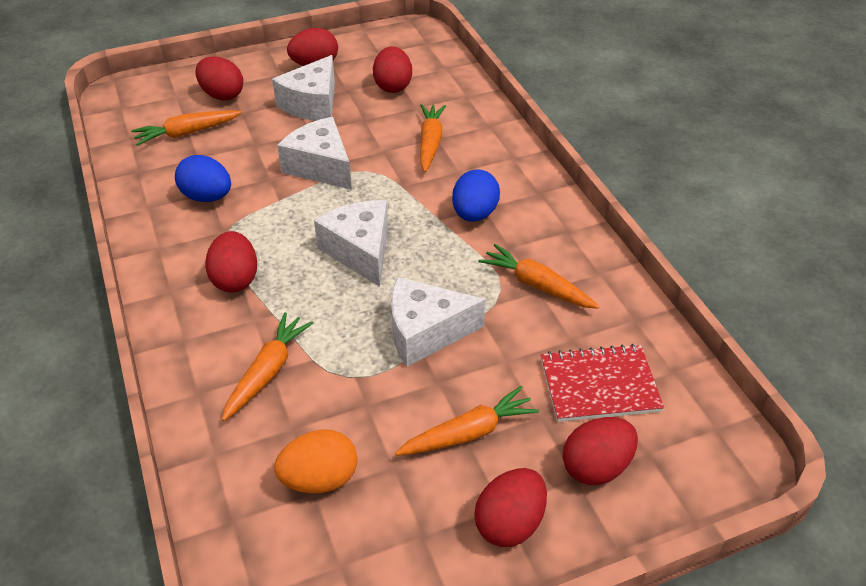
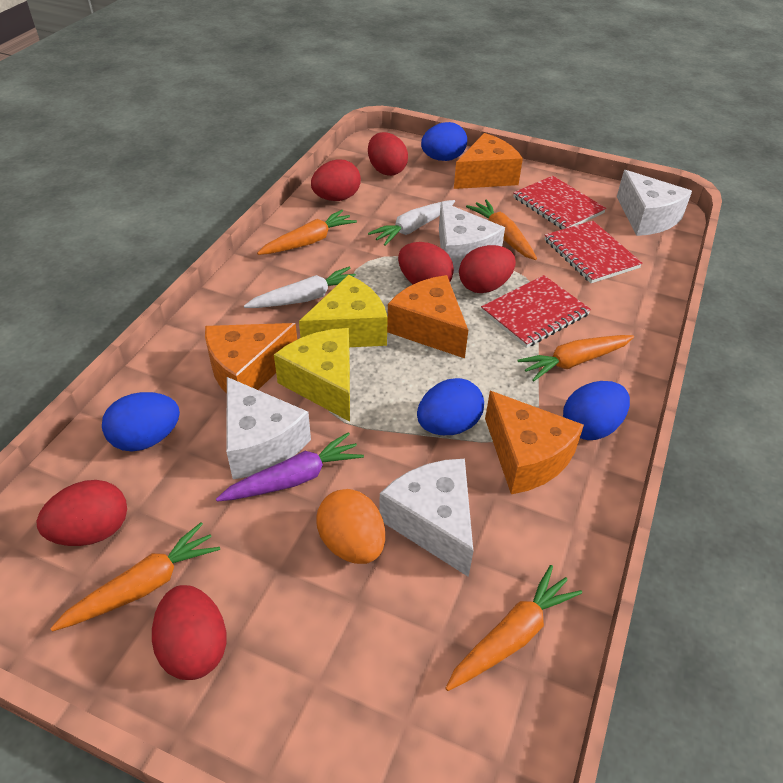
blue egg: [175,155,231,202] [452,170,500,222] = 2 -> [102,392,180,452] [417,378,484,435] [421,122,467,161] [563,381,630,440] = 4
orange cheese: none = 0 -> [205,323,297,393] [387,275,468,358] [454,133,523,189] [485,391,584,494] = 4
purple carrot: none = 0 -> [216,432,364,502] = 1
red notebook: [541,344,664,422] = 1 -> [481,275,591,348] [513,176,606,229] [545,221,643,283] = 3
white carrot: none = 0 -> [244,266,356,308] [368,200,455,246] = 2
yellow cheese: none = 0 -> [274,328,350,422] [299,275,388,347] = 2

